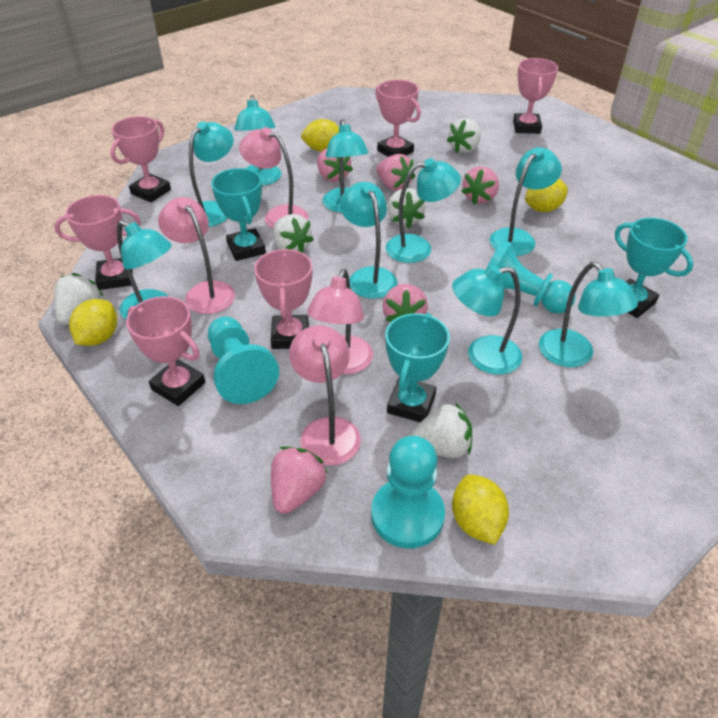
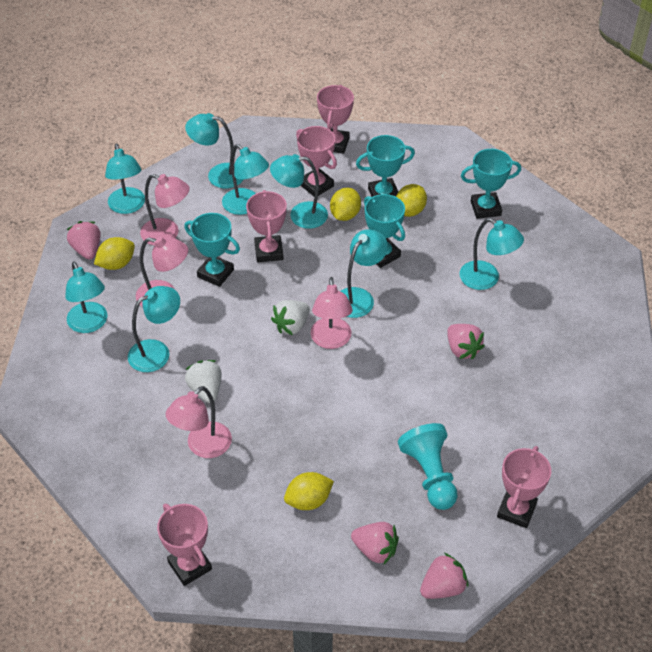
pink strawberry: [271,446,328,514] [317,148,353,182] [376,154,415,191] [383,284,428,322] [461,166,499,205] = 5 -> [67,221,101,260] [351,522,399,564] [420,553,468,599] [447,324,485,360] = 4
pink trophy: [54,195,141,290] [110,116,171,202] [126,296,205,406] [254,249,312,349] [375,80,421,157] [513,58,558,134] = 6 -> [157,504,212,586] [246,190,287,262] [296,126,337,197] [317,85,354,154] [497,446,551,528] = 5
turquoise lamp: [117,220,172,320] [189,121,233,227] [234,95,281,186] [323,119,369,213] [340,182,397,298] [386,158,461,263] [452,265,522,375] [490,147,562,256] [539,262,638,367] = 9 -> [65,262,107,333] [105,144,145,214] [128,286,180,372] [185,113,243,188] [222,144,269,215] [270,154,328,229] [340,229,388,318] [459,218,524,290] = 8
turquoise pawn: [208,316,279,404] [371,436,445,548] [486,240,576,314] = 3 -> [398,423,458,510] = 1
turquoise trophy: [211,168,266,261] [385,313,450,423] [615,218,694,318] = 3 -> [184,213,240,287] [356,135,415,197] [364,194,405,268] [461,149,521,219] = 4
white strawberry: [54,273,103,325] [273,214,314,253] [388,188,426,229] [409,402,472,458] [447,118,481,153] = 5 -> [185,360,222,403] [271,300,310,335] = 2

